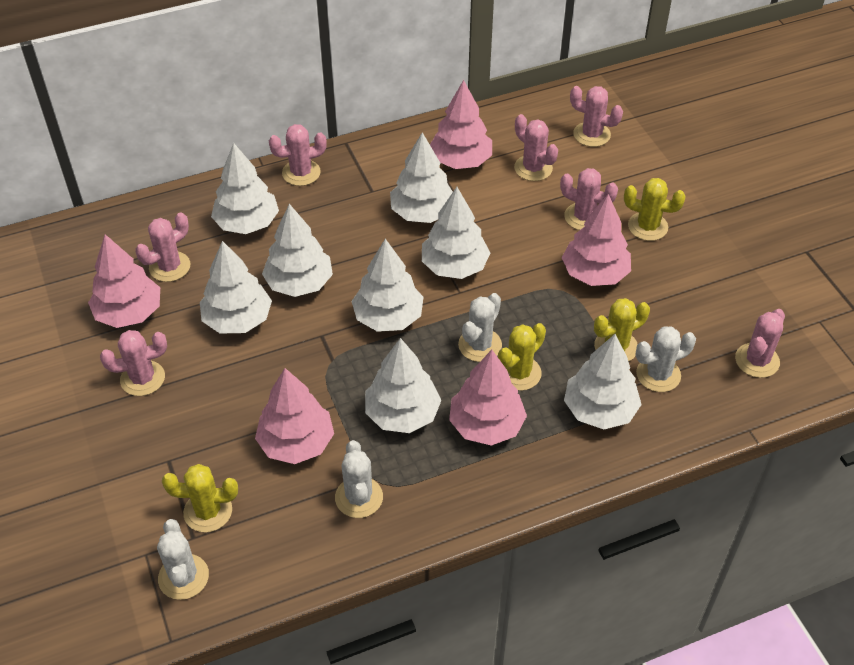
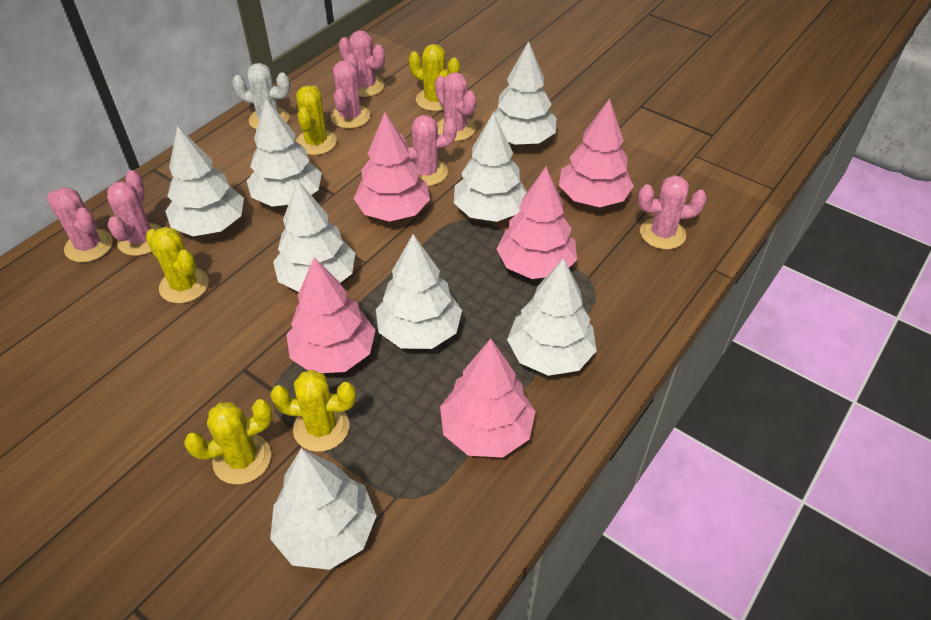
white cactus: [157,519,209,600] [335,440,383,518] [458,293,502,362] [635,326,696,392] = 4 -> [232,63,290,130] = 1
yellow cactus: [162,464,238,532] [498,323,546,391] [594,298,650,362] [624,178,686,241] = 4 -> [145,227,209,304] [184,399,273,485] [270,370,356,452] [296,86,337,155] [409,44,460,111] = 5

